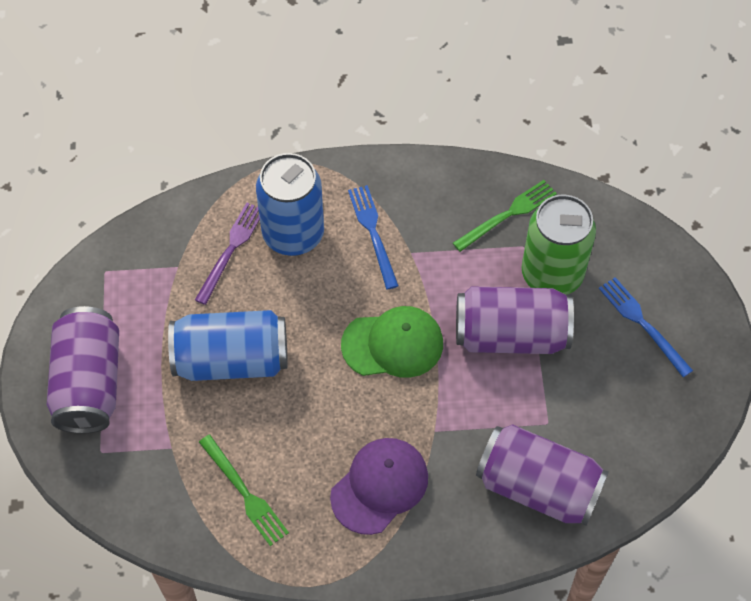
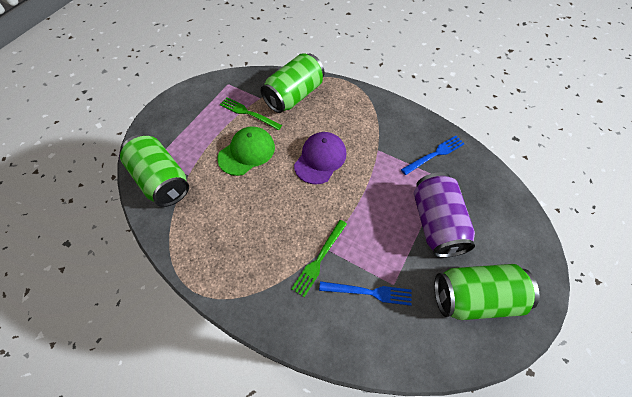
blue can: [168,310,288,381] [256,153,324,256] = 2 -> none = 0
green can: [521,194,596,294] = 1 -> [120,135,189,207] [261,53,325,113] [434,264,540,320] = 3
purple can: [47,306,119,434] [456,286,574,354] [476,425,609,526] = 3 -> [414,172,475,258] = 1
purple fork: [195,203,260,305] = 1 -> none = 0

